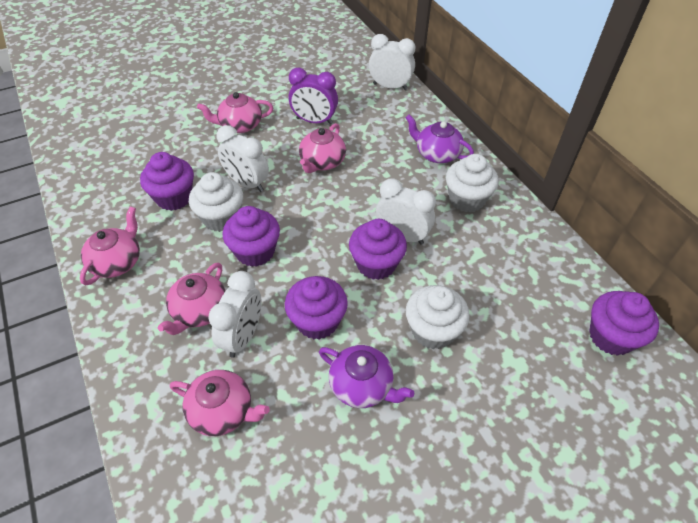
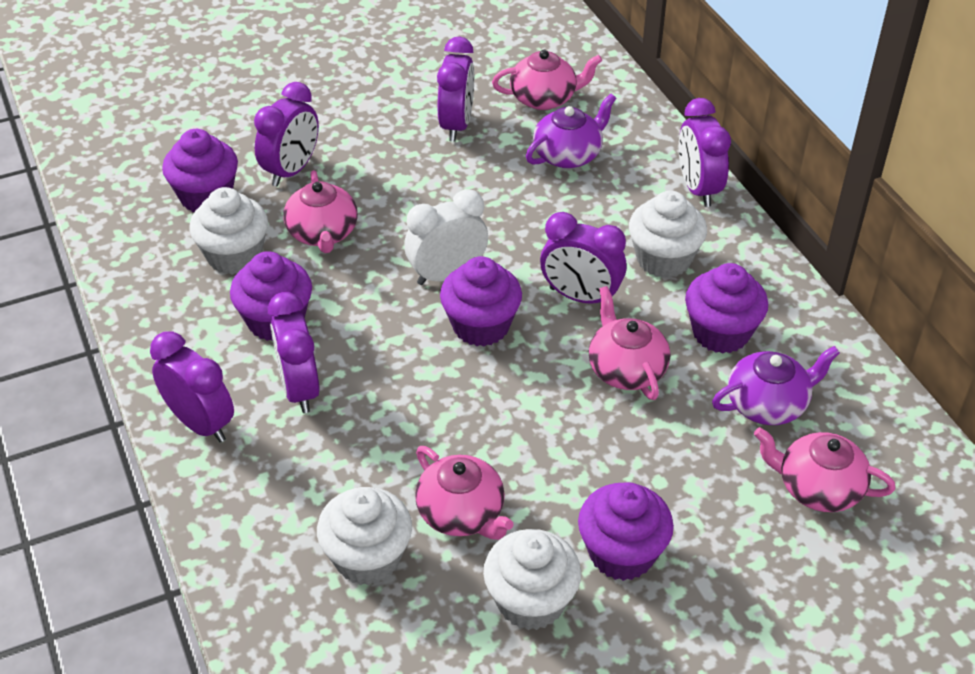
purple clock: [288,68,338,124] = 1 -> [150,331,234,442] [254,82,319,187] [268,292,320,413] [437,36,474,142] [540,212,627,304] [679,98,731,207] = 6
white clock: [208,271,261,358] [217,125,269,192] [369,34,416,90] [376,178,436,245] = 4 -> [404,189,488,285] = 1
white cupcake: [189,172,243,232] [406,285,470,349] [446,154,499,212] = 3 -> [189,187,268,275] [317,487,412,585] [483,529,581,630] [629,191,707,278] = 4

